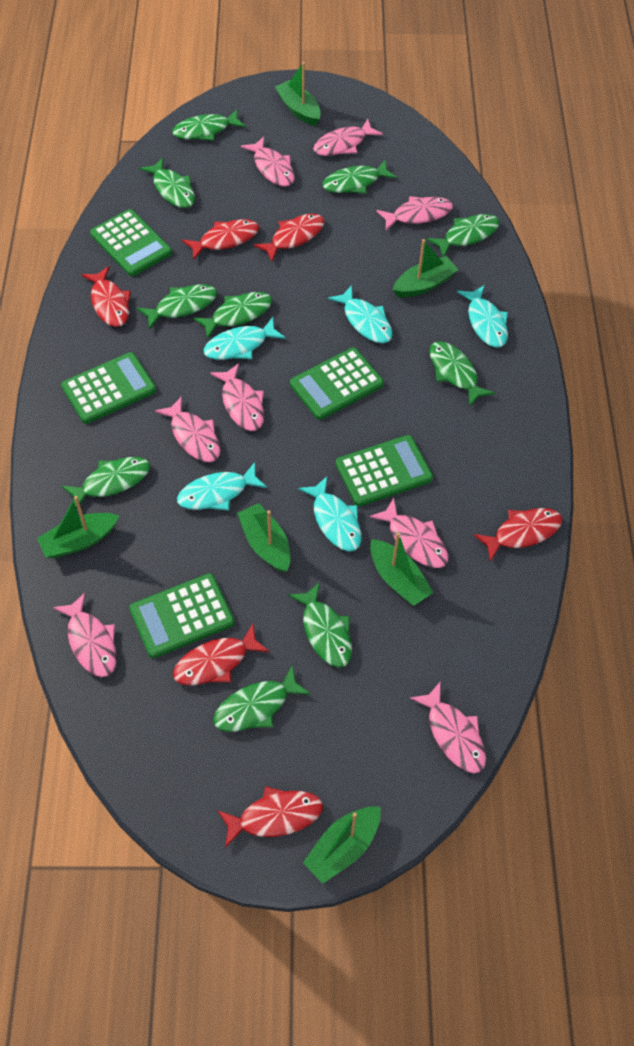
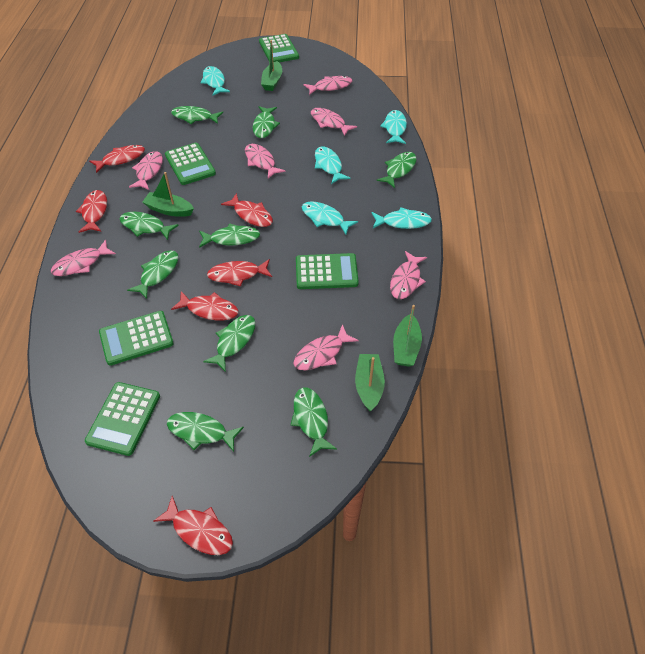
green boat: [37,496,119,558] [237,503,290,573] [275,62,321,126] [303,807,381,883] [370,532,434,606] [393,239,458,297] = 6 -> [142,172,194,217] [261,40,282,91] [355,354,385,411] [393,305,422,367] = 4
green fish: [61,457,150,509] [137,285,217,330] [139,157,195,208] [172,110,246,141] [193,292,272,339] [213,665,311,732] [288,582,352,667] [322,159,397,194] [427,214,500,257] [429,341,495,407] = 10 -> [120,212,179,240] [127,250,178,299] [167,412,244,452] [171,106,223,124] [199,223,260,248] [203,315,255,372] [253,106,280,138] [290,387,337,457] [376,152,416,188] = 9
pink fish: [53,593,117,677] [155,396,220,462] [210,363,264,431] [241,137,295,187] [313,119,383,156] [370,498,448,568] [376,196,453,230] [410,681,486,773] = 8 -> [51,240,116,276] [129,151,163,190] [245,144,285,179] [293,324,359,370] [303,76,352,95] [311,108,357,136] [390,251,427,299] = 7

